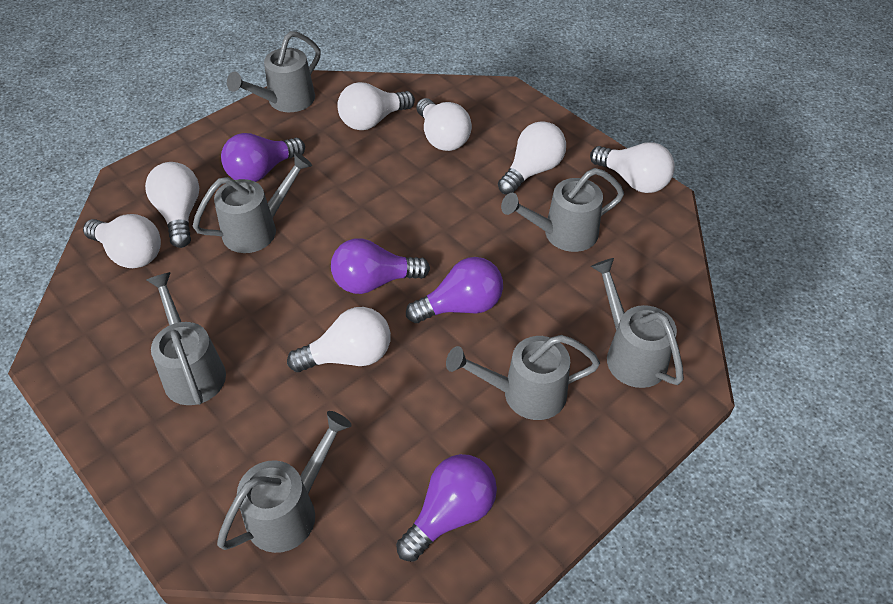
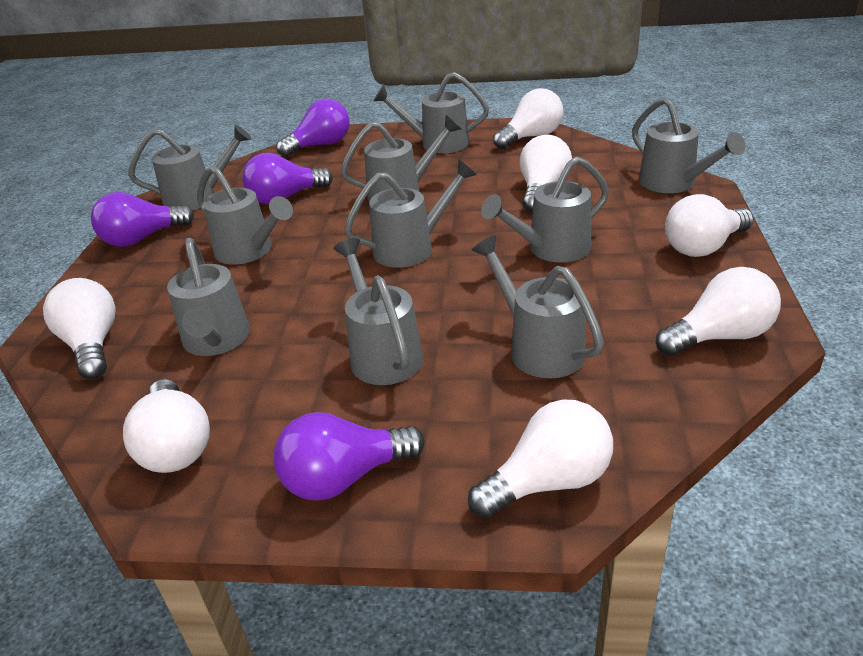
grey watering can: [146,272,226,405] [193,152,312,253] [217,411,352,553] [227,31,320,112] [446,335,600,420] [501,168,624,252] [591,258,684,388] = 7 -> [128,125,252,210] [167,238,250,356] [197,166,293,265] [333,238,423,385] [341,115,461,202] [344,159,477,268] [373,72,489,153] [472,235,604,378] [481,156,609,263] [632,97,746,193] = 10

